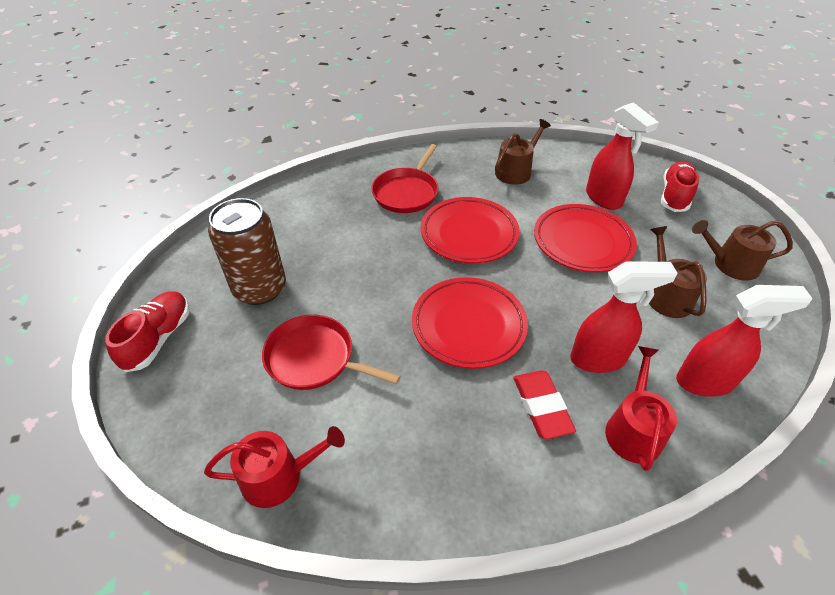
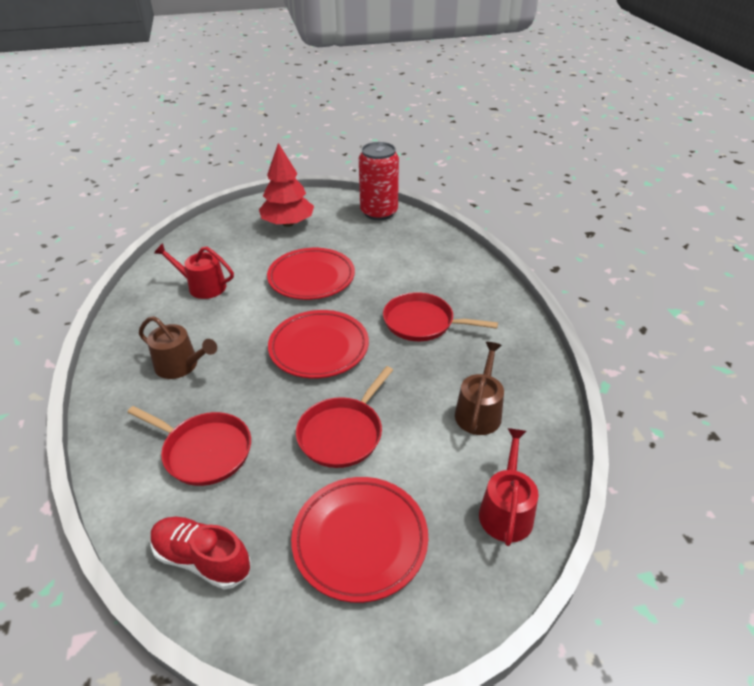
brown can: [208,198,286,305] = 1 -> none = 0
brown watering can: [495,119,551,185] [649,226,707,318] [692,220,793,281] = 3 -> [139,316,217,379] [455,342,504,435] = 2
red can: none = 0 -> [359,142,399,220] = 1
red eraser: [513,370,576,439] = 1 -> none = 0
red pan: [262,315,400,390] [371,144,438,213] = 2 -> [127,406,251,486] [296,366,393,468] [383,292,498,341] = 3
red shoe: [105,292,190,372] [661,161,699,212] = 2 -> [150,517,251,590] = 1
red spray bottle: [570,261,678,373] [586,102,659,210] [676,285,813,397] = 3 -> none = 0
red tree: none = 0 -> [259,143,314,227] = 1

